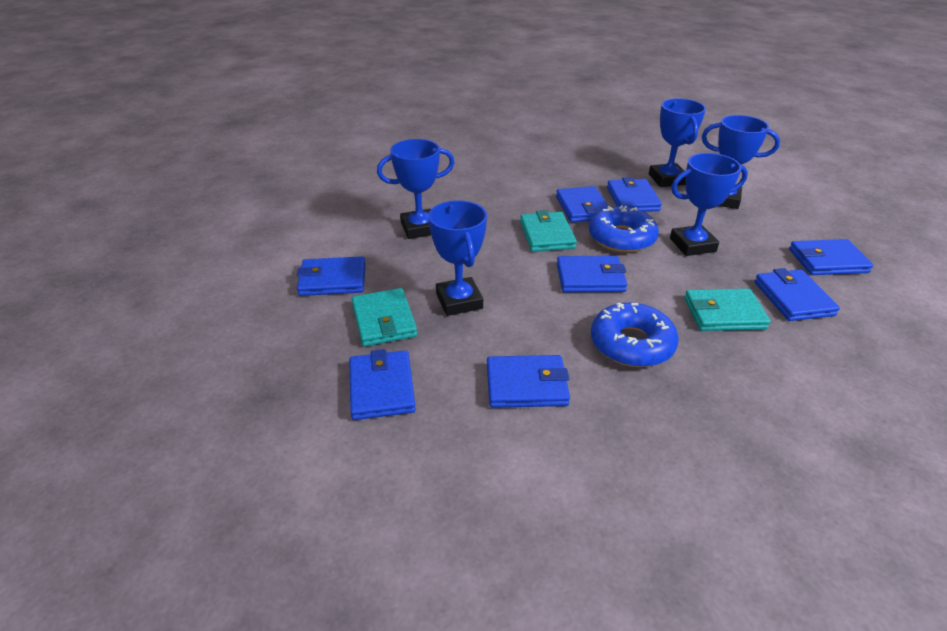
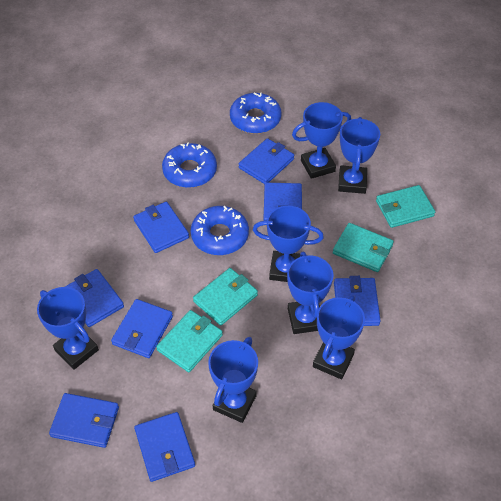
blue donut: [589,205,659,253] [591,302,679,367] = 2 -> [162,142,217,188] [191,206,249,255] [230,92,282,134] = 3
blue trophy: [377,139,455,239] [428,200,487,316] [649,98,706,187] [670,153,748,256] [702,115,780,209] = 5 -> [37,287,99,370] [208,337,258,423] [253,206,324,282] [287,252,333,334] [292,102,351,179] [313,295,365,379] [338,117,380,194] = 7
turquoise wallet: [351,288,417,347] [520,210,577,252] [684,289,771,331] = 3 -> [156,310,223,372] [193,268,258,326] [333,223,394,272] [376,185,435,228] = 4

